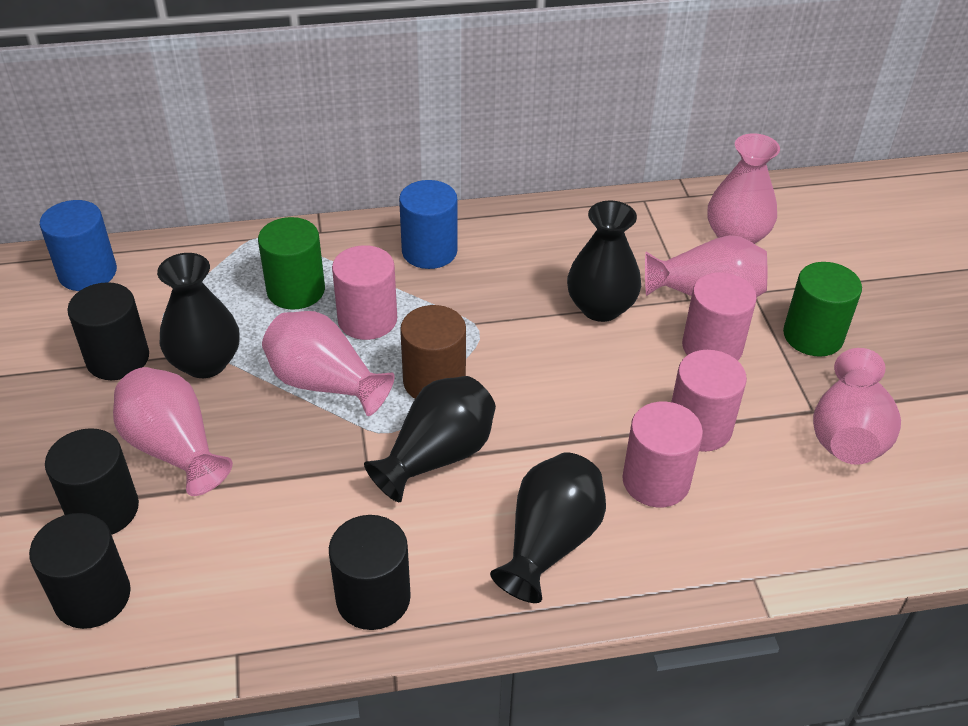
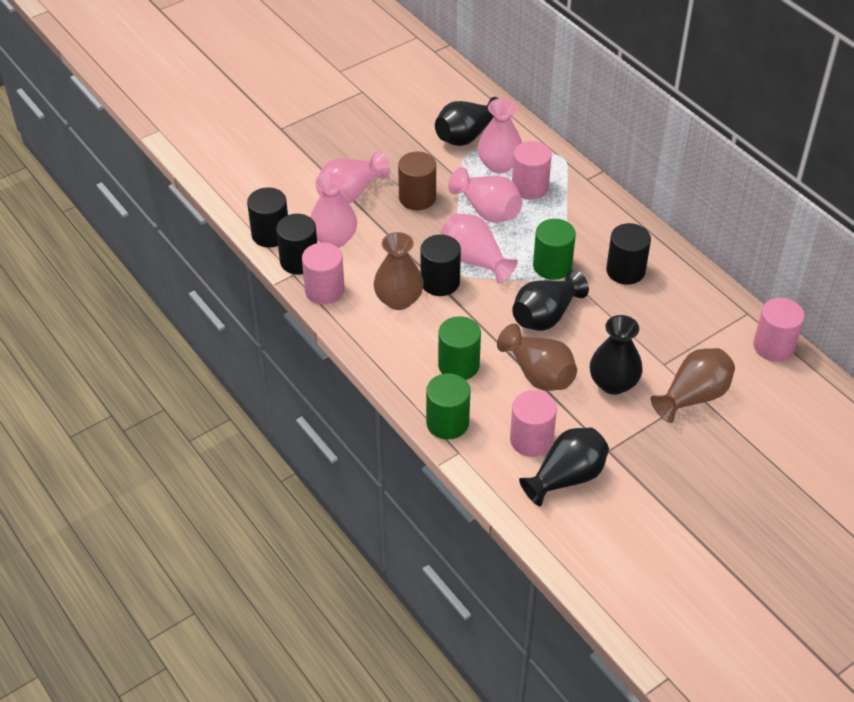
blue cylinder: [40,200,117,291] [399,180,458,269] = 2 -> none = 0
brown vase: none = 0 -> [374,232,424,310] [497,324,577,391] [651,348,735,423] = 3
green cylinder: [258,217,325,310] [783,262,862,357] = 2 -> [426,373,470,439] [438,316,481,380] [533,219,576,280] = 3

